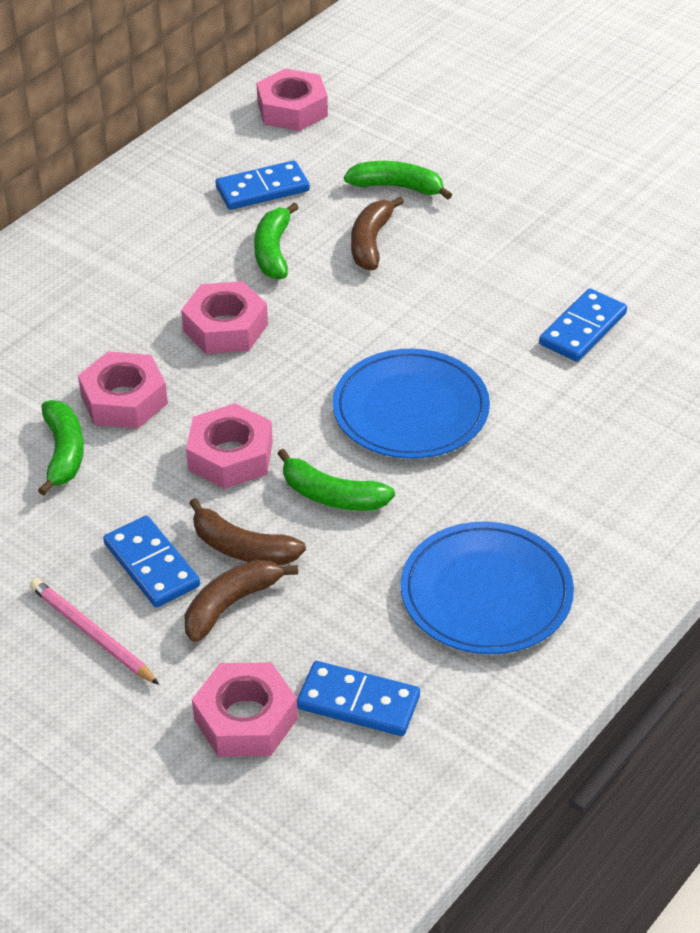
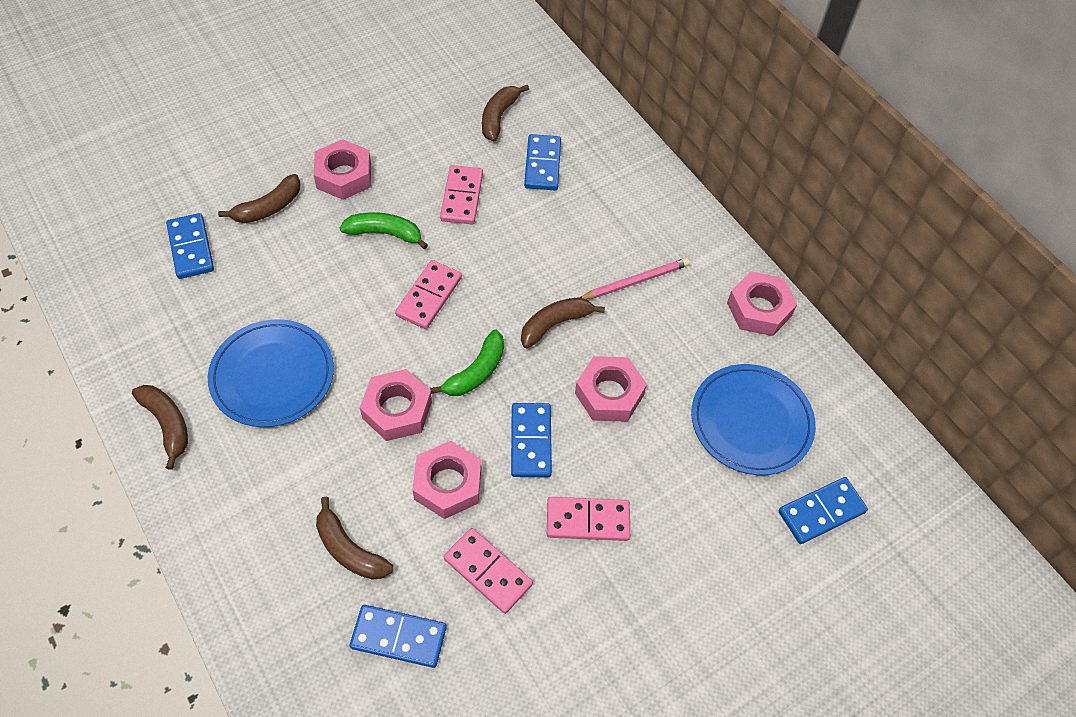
blue domino: [103,515,200,608] [215,160,310,210] [297,661,420,736] [539,288,627,362] = 4 -> [166,213,214,279] [350,605,447,668] [511,403,552,477] [524,134,561,190] [779,477,868,544] = 5
brown banana: [185,559,298,642] [189,498,306,565] [351,196,404,270] = 3 -> [132,385,188,470] [218,174,301,223] [316,497,394,580] [482,85,529,141] [521,297,605,349] = 5
green banana: [38,400,84,495] [254,202,299,280] [277,449,395,511] [344,161,452,200] = 4 -> [340,212,428,249] [430,329,504,396] = 2
pink domino: none = 0 -> [395,260,462,329] [440,165,483,224] [444,528,533,614] [547,497,630,541] = 4

